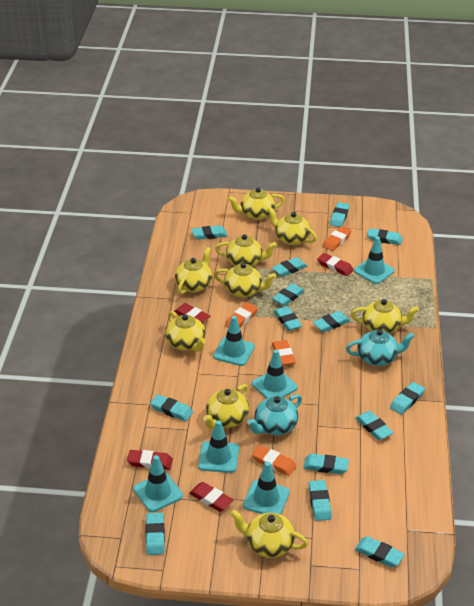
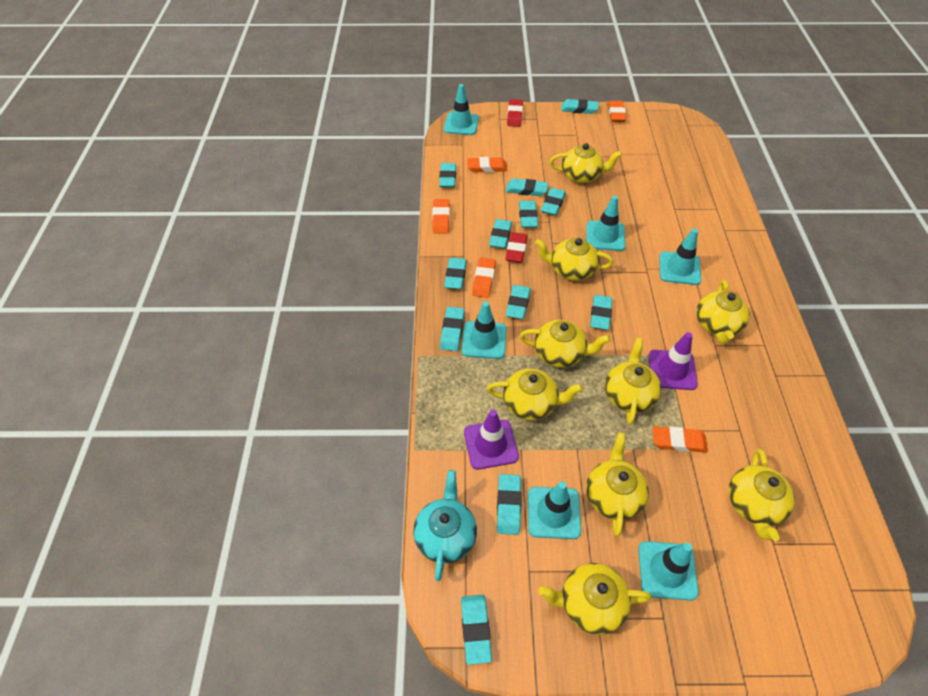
orange eraser: [225,302,258,328] [252,445,296,476] [272,340,296,366] [323,226,351,251] = 4 -> [432,199,450,233] [467,157,507,173] [472,257,496,298] [608,101,626,122] [652,426,708,453] = 5
purple traffic cone: none = 0 -> [464,410,519,470] [648,332,698,390] = 2
red eraser: [127,450,173,470] [174,303,210,323] [189,482,234,512] [317,253,354,276] = 4 -> [505,232,528,263] [507,99,523,127] = 2
turquoise eraser: [146,512,165,555] [150,394,193,421] [192,226,227,240] [272,257,307,277] [272,283,305,306] [274,306,302,331] [303,454,349,474] [309,480,332,521] [312,311,350,332] [330,202,349,227] [355,536,405,567] [356,411,394,440] [367,228,403,245] [390,382,425,415] = 14 -> [439,163,456,188] [440,307,465,351] [444,258,467,289] [461,595,492,665] [489,219,512,249] [497,474,522,535] [506,178,548,196] [506,285,531,319] [519,201,538,228] [541,188,566,216] [561,99,599,114] [590,295,612,330] = 12
turquoise teapot: [247,394,302,435] [346,329,415,366] = 2 -> [413,470,477,581] = 1

